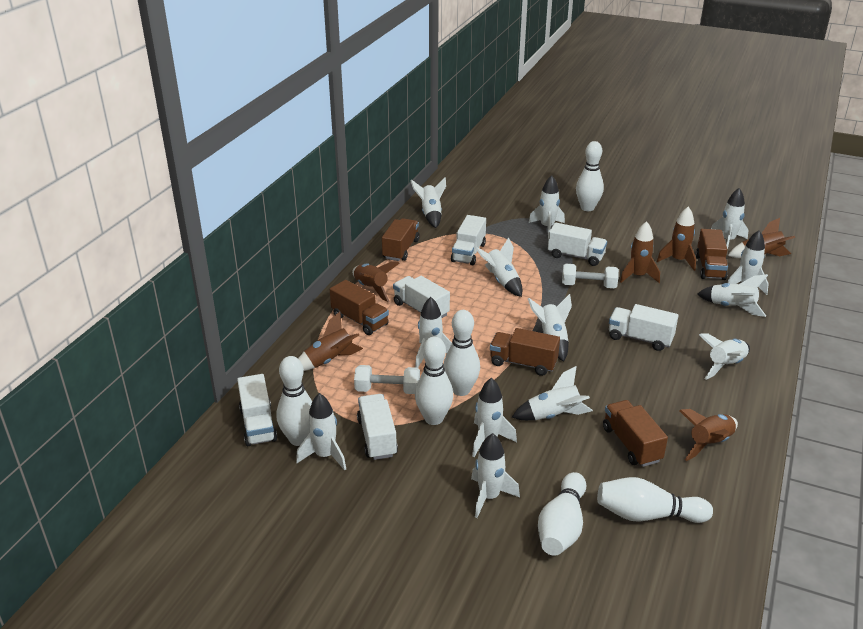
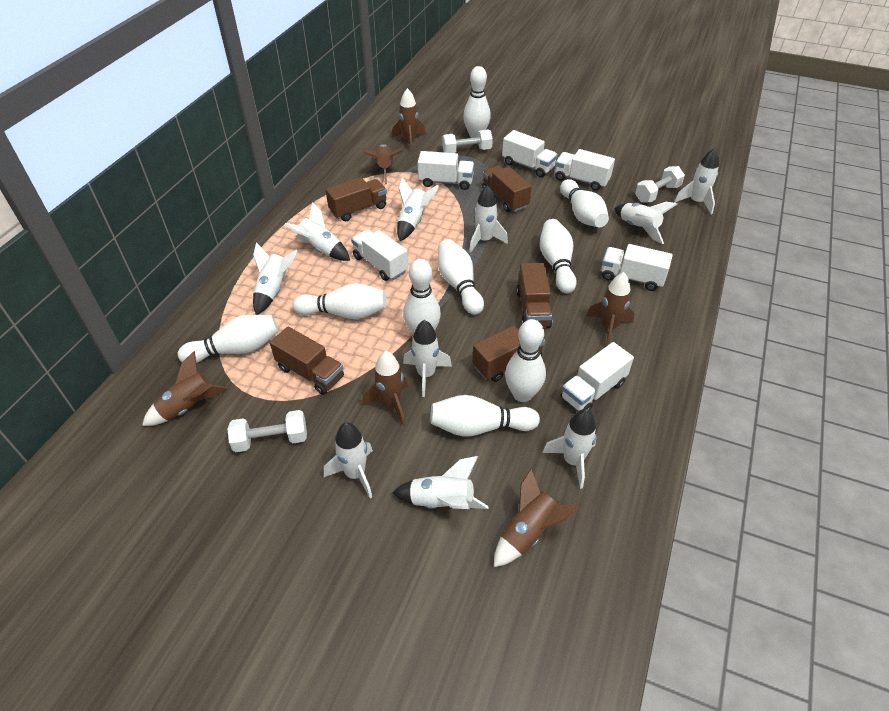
white bowling pin: [276,356,312,446] [415,337,453,425] [443,310,480,396] [538,472,587,556] [576,141,604,211] [597,477,713,523] = 6 -> [178,315,278,363] [293,283,387,319] [403,259,441,335] [430,395,540,437] [438,239,484,315] [463,66,491,138] [505,319,546,402] [540,219,577,293] [560,179,609,227] = 9
white dumbbell: [354,365,420,394] [562,264,619,288] = 2 -> [227,410,307,452] [442,130,493,153] [635,166,685,202] = 3
white rocket: [296,393,346,470] [410,178,446,228] [415,297,452,368] [471,433,520,518] [472,378,517,457] [475,237,522,297] [512,366,593,421] [528,294,572,362] [529,175,565,238] [697,274,768,317] [699,334,750,380] [711,188,748,249] [727,230,769,295] = 13 -> [253,242,298,315] [284,202,350,261] [324,422,373,498] [392,456,489,509] [397,177,439,241] [403,320,452,397] [469,185,508,252] [542,409,596,489] [614,202,677,244] [674,148,719,214] = 10

